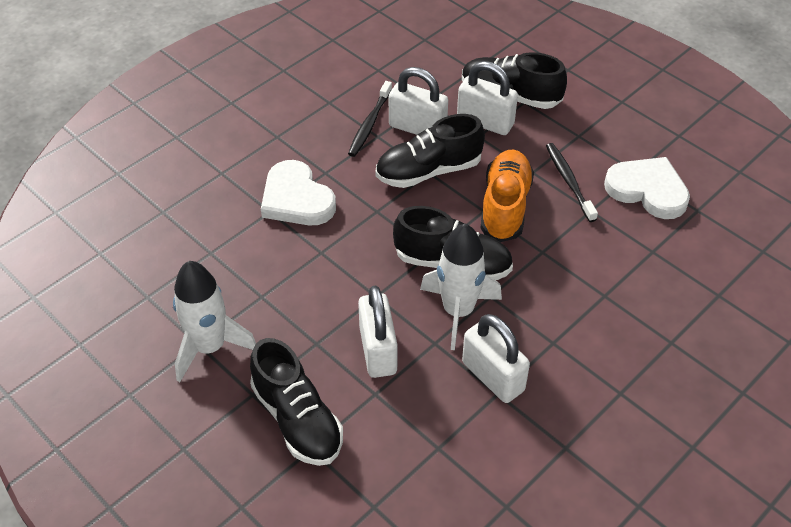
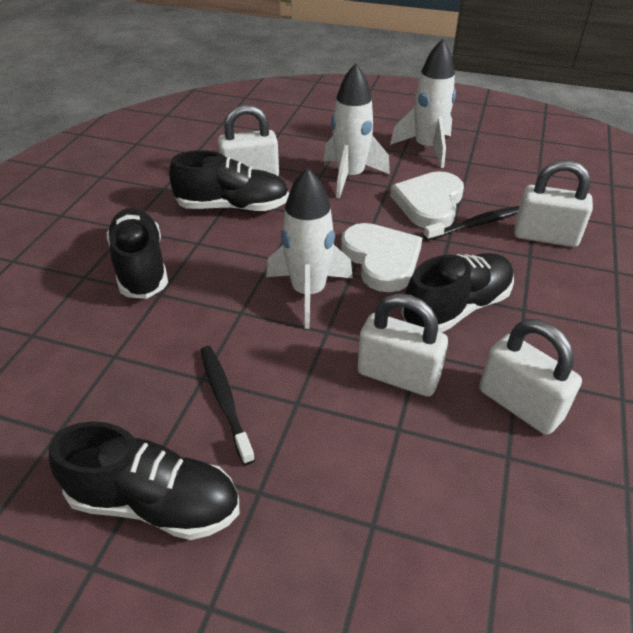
orange shoe: [480,150,534,242] = 1 -> none = 0
white rocket: [173,261,256,382] [420,224,502,350] = 2 -> [266,167,353,329] [323,63,390,199] [390,39,456,168] = 3

